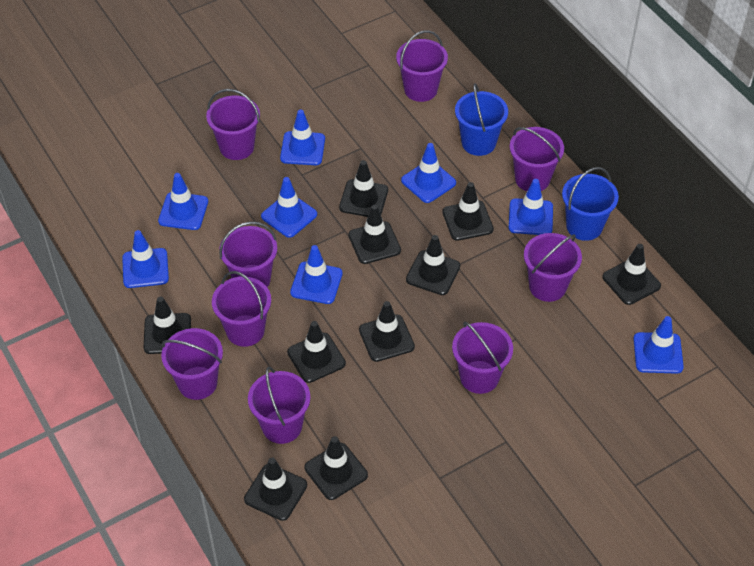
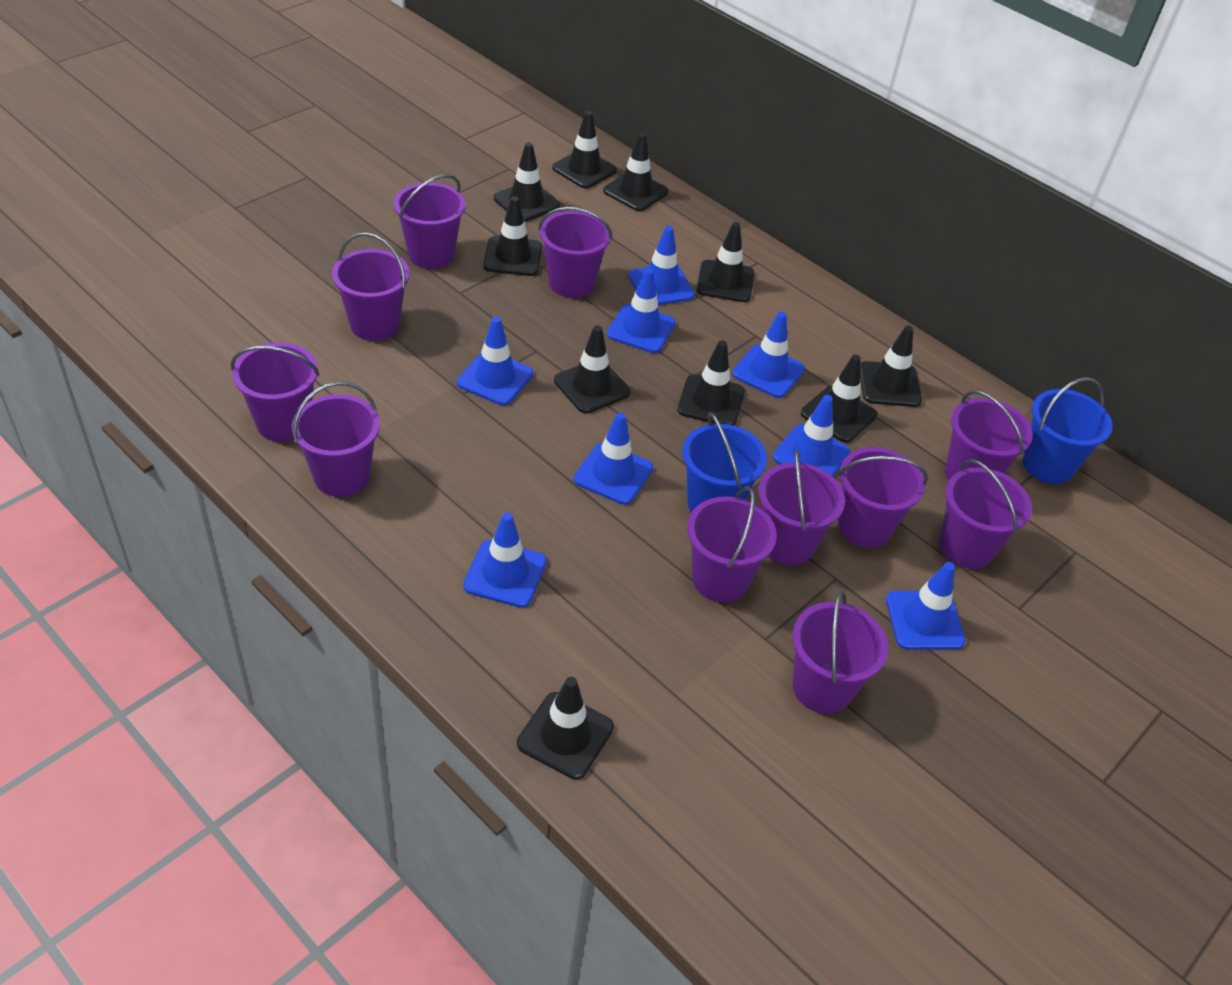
purple bucket: [161,328,223,400] [206,89,260,160] [212,271,271,347] [219,221,277,287] [248,367,310,444] [396,30,448,102] [452,322,513,394] [510,127,564,191] [524,233,582,302] = 9 -> [231,342,319,442] [292,381,380,497] [332,232,410,341] [394,174,466,269] [538,207,613,298] [687,486,777,602] [758,449,845,565] [792,590,888,714] [838,447,928,548] [939,459,1032,569] [945,390,1033,480] = 11

